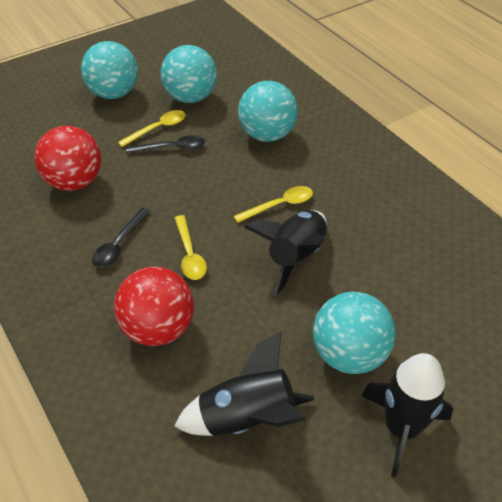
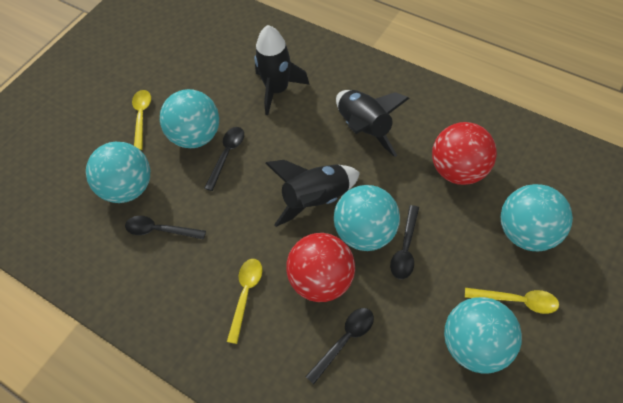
black spoon: [92,208,151,268] [126,135,205,154] = 2 -> [125,216,206,240] [204,127,244,191] [305,308,374,384] [390,205,419,279] = 4
turquoise ball: [81,41,138,99] [161,45,217,103] [238,81,298,142] [313,292,396,374] = 4 -> [86,142,150,203] [160,89,219,148] [334,185,400,251] [444,297,522,374] [501,184,573,251] = 5

